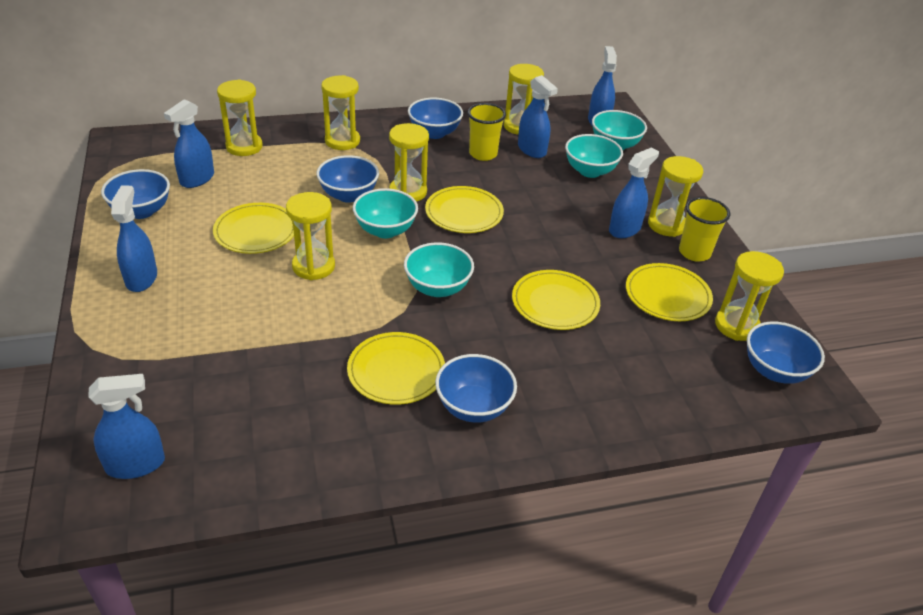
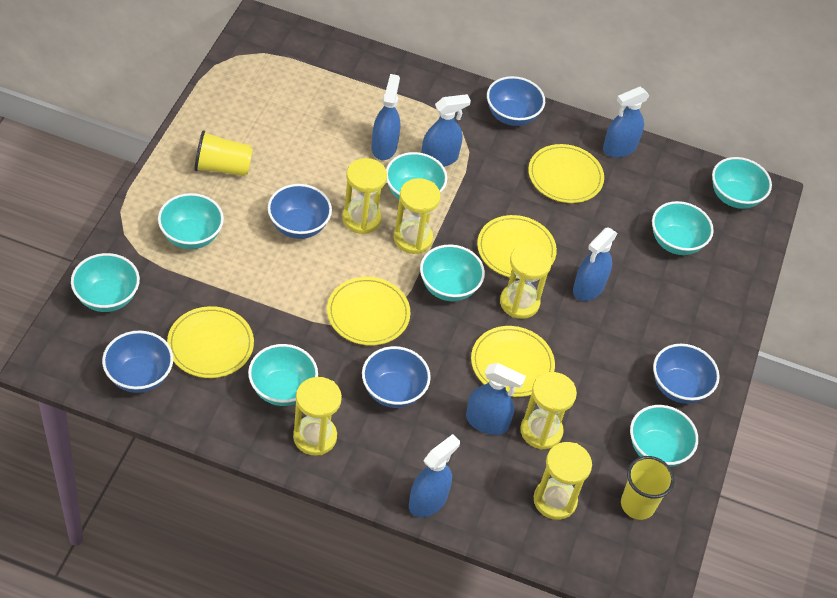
turquoise bowl: [353,188,418,238] [404,242,474,297] [565,134,623,178] [592,110,647,150] = 4 -> [71,253,140,312] [158,193,224,249] [248,344,318,406] [386,152,447,199] [420,244,485,301] [630,405,698,467] [652,201,714,255] [712,157,772,209] = 8
yellow hourglass: [217,79,262,156] [286,192,335,280] [321,75,360,150] [389,123,429,202] [504,64,544,135] [648,156,703,237] [715,251,784,341] = 7 -> [293,377,342,456] [342,158,387,234] [394,178,441,254] [500,243,552,319] [520,372,577,450] [534,442,592,520] = 6

